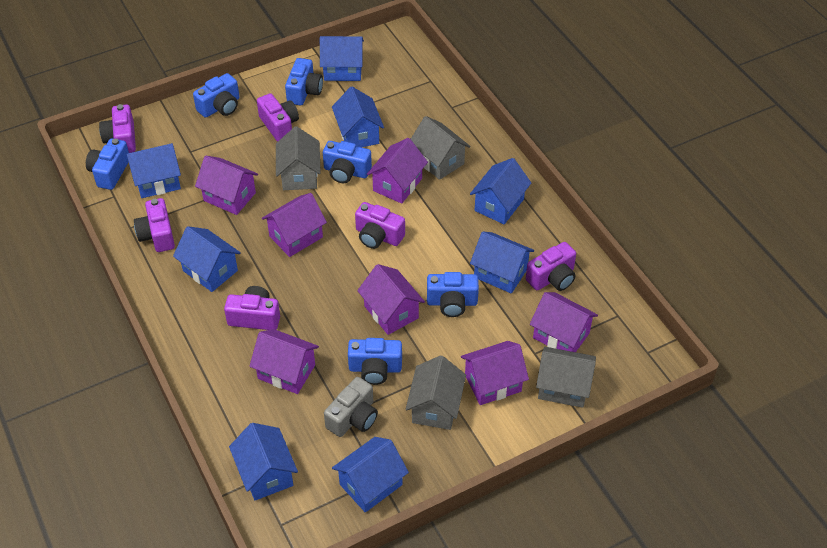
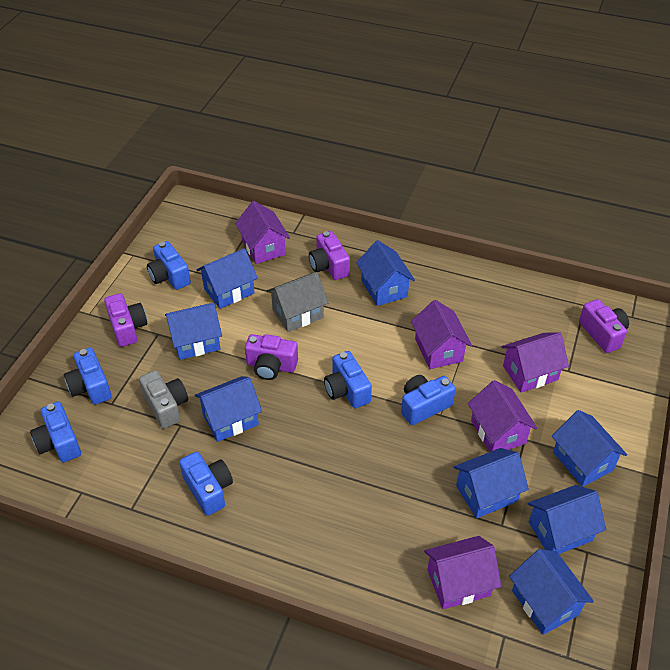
grey house: [276,126,321,190] [406,355,466,430] [411,116,471,180] [536,347,596,408] = 4 -> [267,272,328,332] = 1
purple camera: [99,104,136,153] [134,198,175,252] [224,286,280,330] [257,93,299,142] [355,202,405,249] [526,242,576,291] = 6 -> [104,293,147,347] [245,334,298,380] [309,231,350,280] [579,299,629,353] = 4
purple house: [195,156,258,215] [249,329,319,394] [262,193,327,257] [357,264,425,335] [367,138,428,204] [461,341,529,405] [530,292,598,352] = 7 -> [235,201,290,264] [411,300,472,369] [424,536,501,609] [468,380,537,452] [501,332,569,393] = 5

